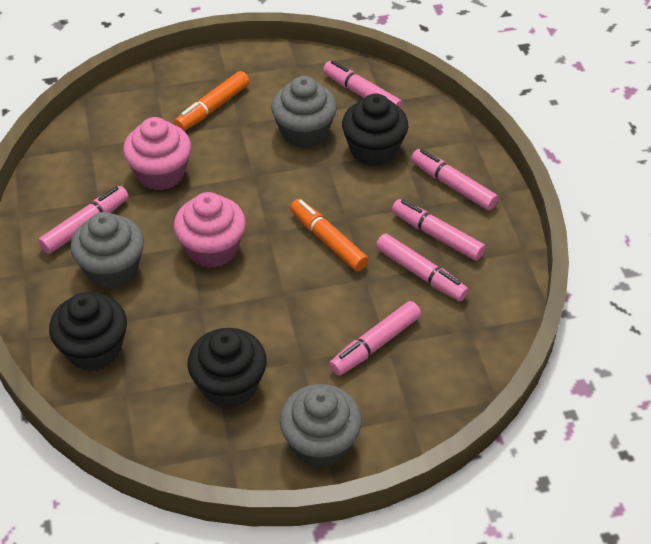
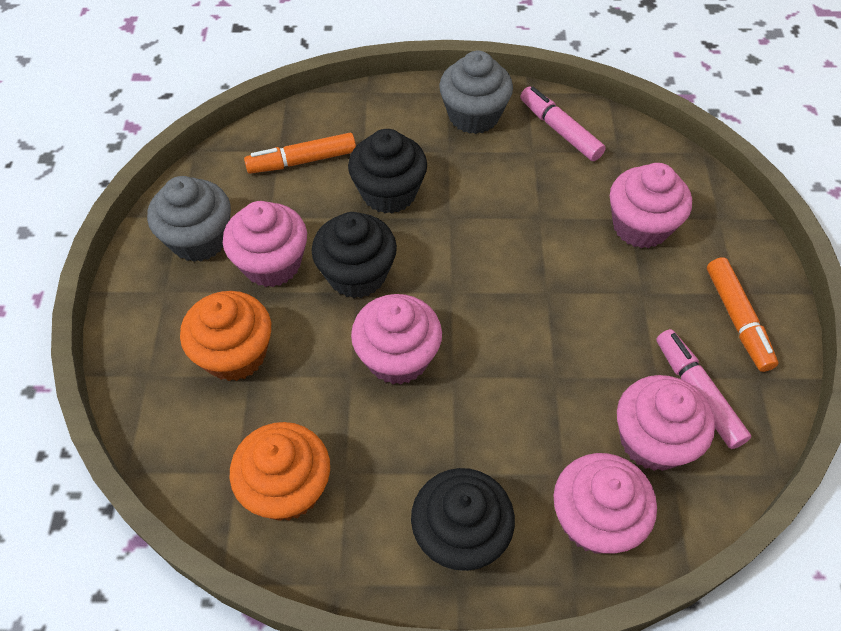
grey cupcake: [70,212,144,288] [271,76,337,148] [280,384,362,467] = 3 -> [147,176,231,262] [439,51,513,134] = 2
orange cupcake: none = 0 -> [180,291,271,381] [230,422,330,521] = 2
pink cupcake: [123,117,191,191] [174,192,246,268] = 2 -> [223,201,307,287] [351,294,442,384] [553,453,657,554] [610,163,692,248] [617,375,715,471] = 5
pink marker: [38,186,129,254] [323,61,402,108] [329,301,421,376] [376,233,469,301] [392,199,485,261] [411,149,498,211] = 6 -> [520,87,606,161] [656,329,751,449] = 2

